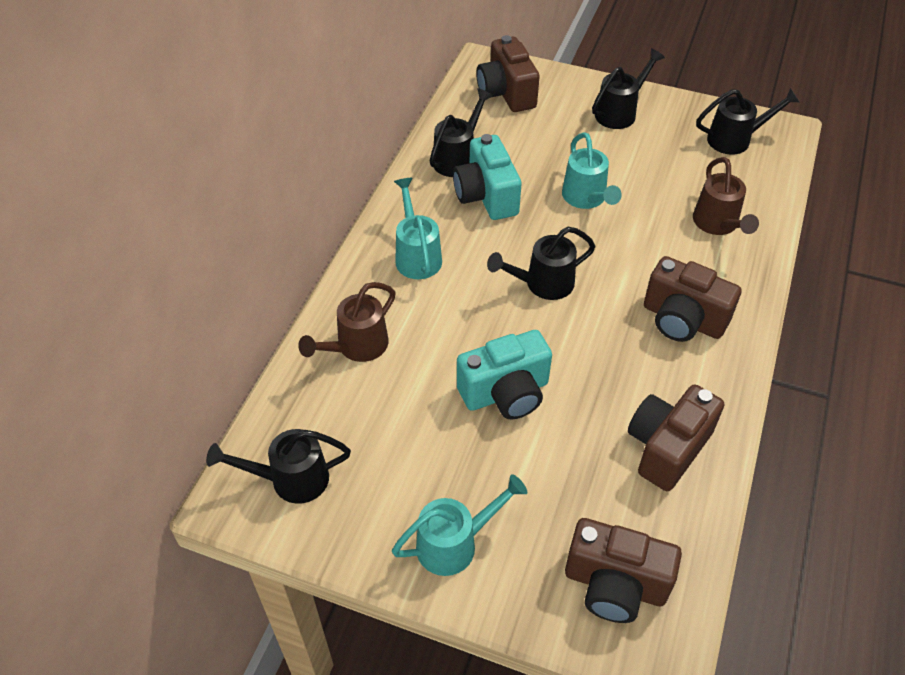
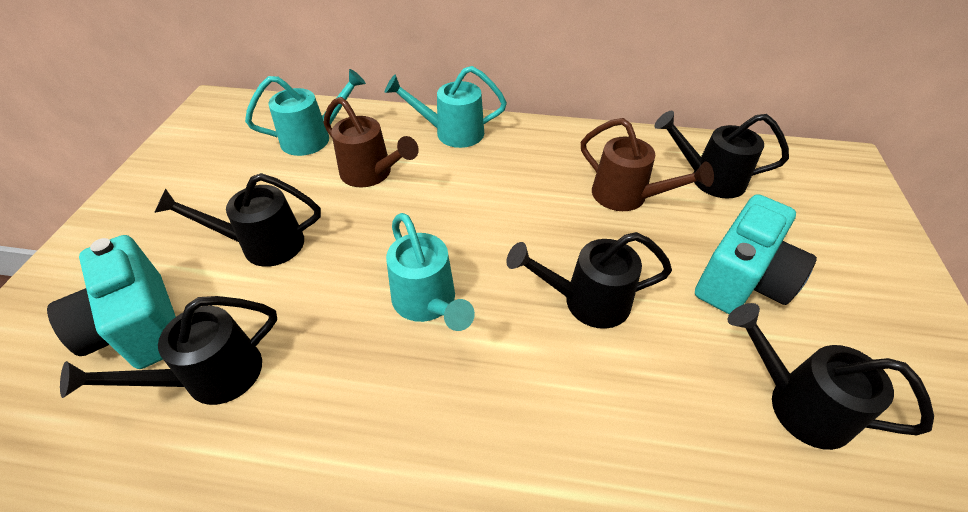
brown camera: [476,35,540,112] [565,518,682,623] [628,384,724,491] [644,256,742,342] = 4 -> none = 0

